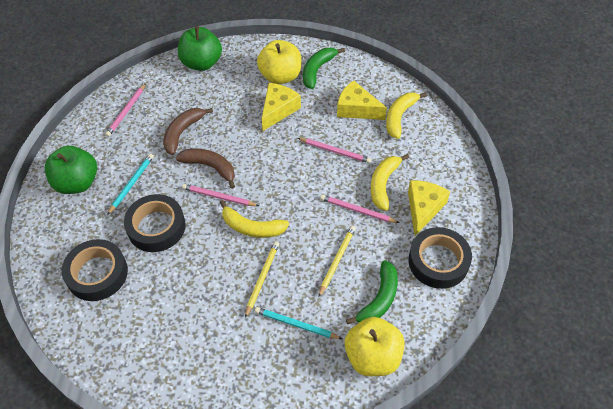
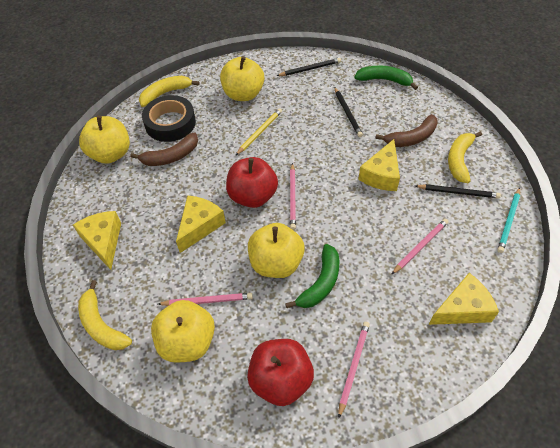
black pencil: none = 0 -> [276,58,341,76] [334,87,363,137] [415,184,501,198] = 3
black tape: [62,239,128,301] [124,194,186,252] [408,227,472,289] = 3 -> [142,95,196,142] = 1
green apple: [45,146,97,194] [178,26,222,71] = 2 -> none = 0
red apple: none = 0 -> [226,157,278,208] [247,339,314,406] = 2
turquoise pencil: [107,154,154,215] [255,307,342,339] = 2 -> [497,187,520,253] = 1
yellow apple: [257,40,301,84] [345,317,405,376] = 2 -> [79,116,130,164] [151,300,215,363] [220,56,264,101] [248,223,305,278] = 4
yellow cheese: [262,83,301,131] [337,80,387,120] [408,180,450,236] = 3 -> [73,211,121,270] [176,195,226,253] [358,139,400,191] [429,273,499,325] = 4
yellow pencil: [245,241,279,318] [319,226,356,297] = 2 -> [236,108,282,155] = 1

